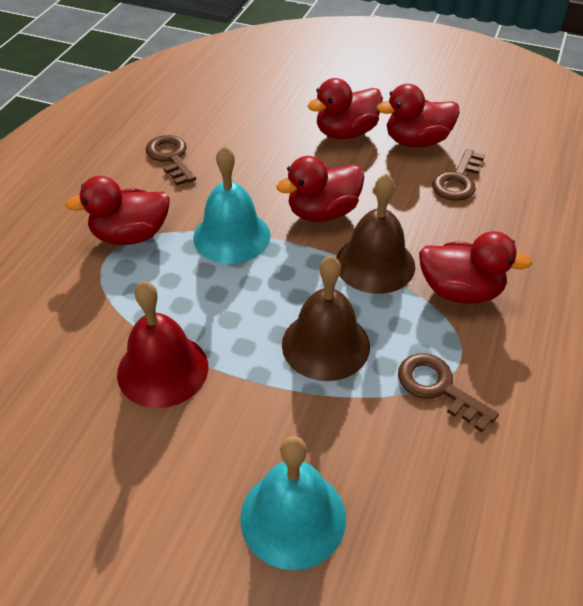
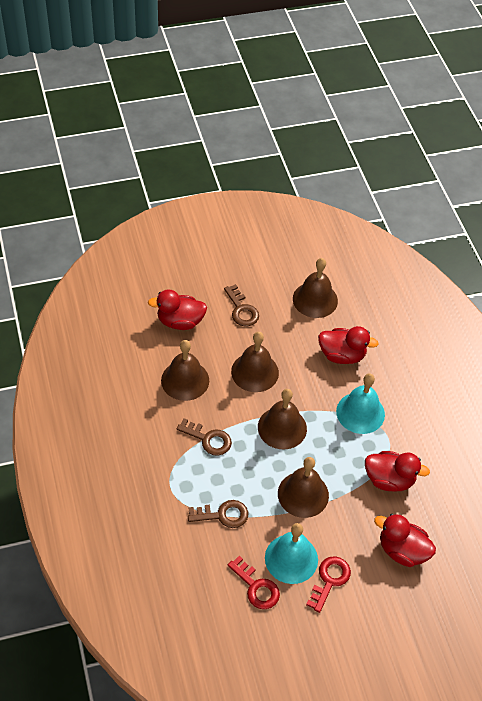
brown bell: [282,256,370,381] [336,174,415,294] = 2 -> [161,340,209,401] [231,332,279,392] [258,389,307,449] [278,457,329,518] [293,258,338,318] = 5
red bell: [117,281,208,408] = 1 -> none = 0
red duck: [65,176,170,245] [276,156,364,222] [308,78,383,139] [377,84,460,147] [419,231,532,304] = 5 -> [148,289,207,330] [318,326,378,364] [365,451,430,492] [374,514,436,567] = 4
red key: none = 0 -> [228,556,280,609] [306,556,351,613] = 2

